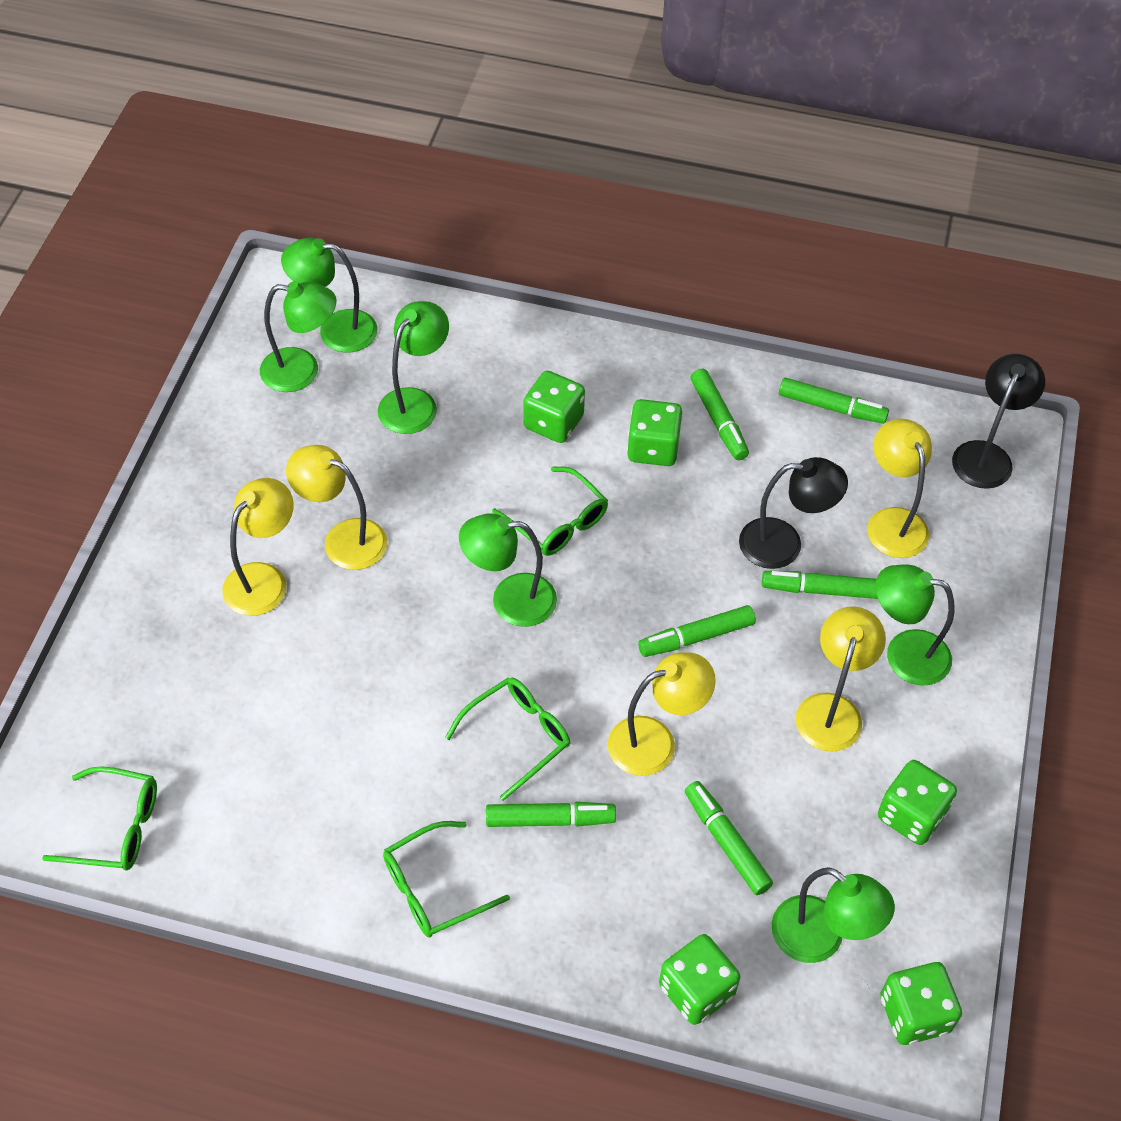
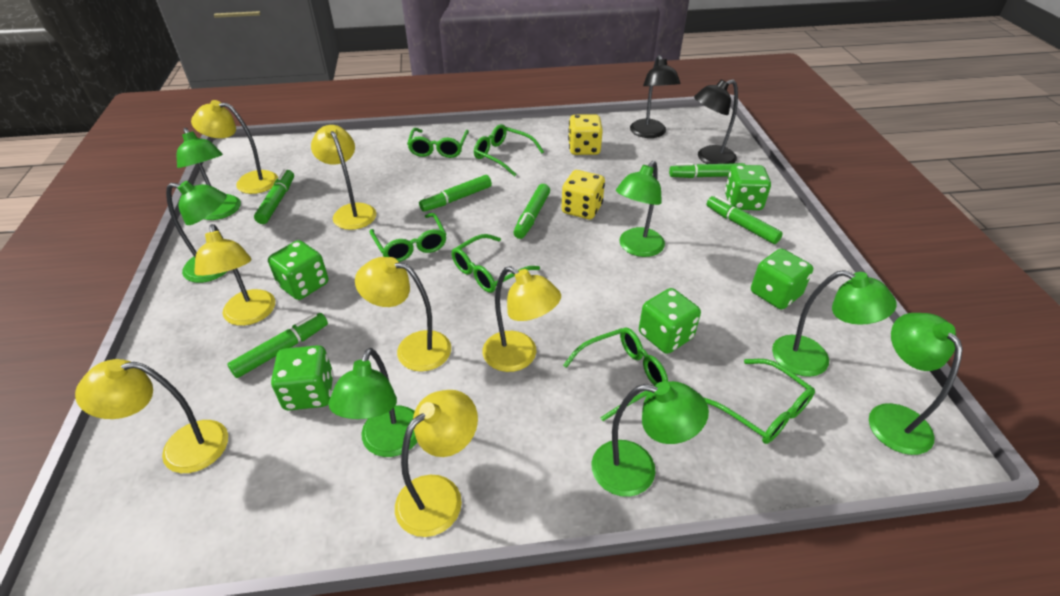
green glasses: [42,766,157,871] [383,821,510,937] [445,678,570,801] [492,466,608,556] = 4 -> [370,213,447,262] [407,128,469,158] [452,234,540,293] [474,124,544,177] [563,328,668,421] [703,359,815,444] = 6
green lamp: [260,281,336,392] [281,238,378,352] [378,301,449,434] [459,513,557,627] [772,867,895,963] [875,564,955,686] = 6 -> [166,181,228,283] [177,128,241,220] [329,348,417,457] [592,381,709,497] [616,161,665,257] [772,270,897,377] [869,313,963,455] = 7
yellow dice: none = 0 -> [561,170,605,219] [568,114,603,155] = 2
yellow lamp: [222,478,294,616] [286,445,388,570] [608,652,716,776] [796,606,886,752] [867,418,932,558] = 5 -> [75,359,228,473] [191,100,278,194] [194,224,275,326] [311,125,376,230] [355,257,451,372] [395,390,478,537] [483,266,561,372] = 7

